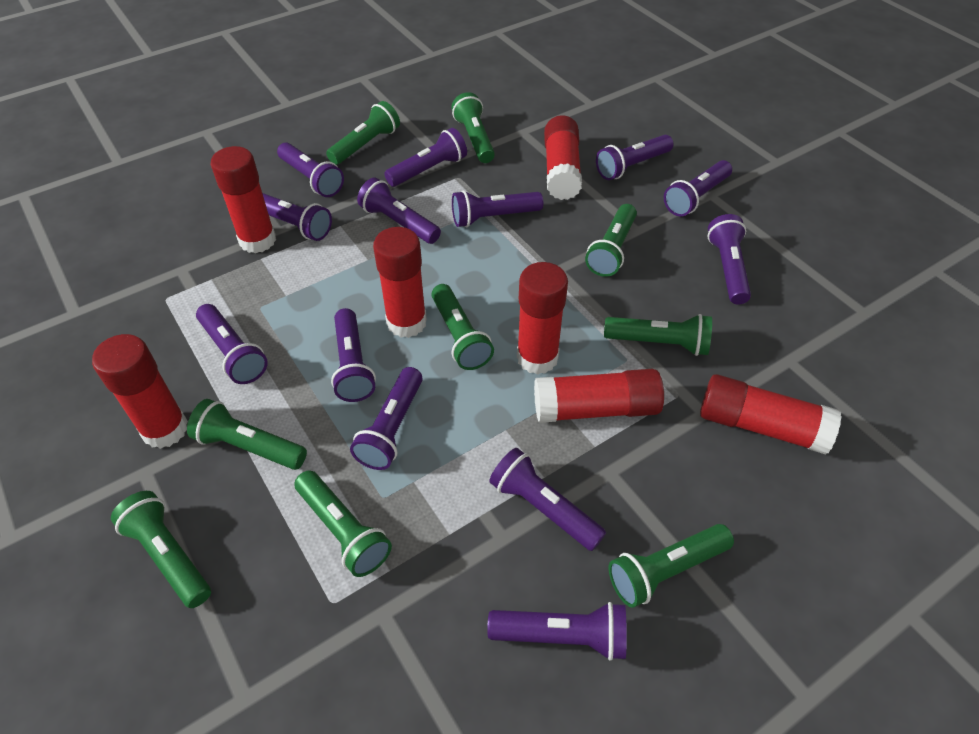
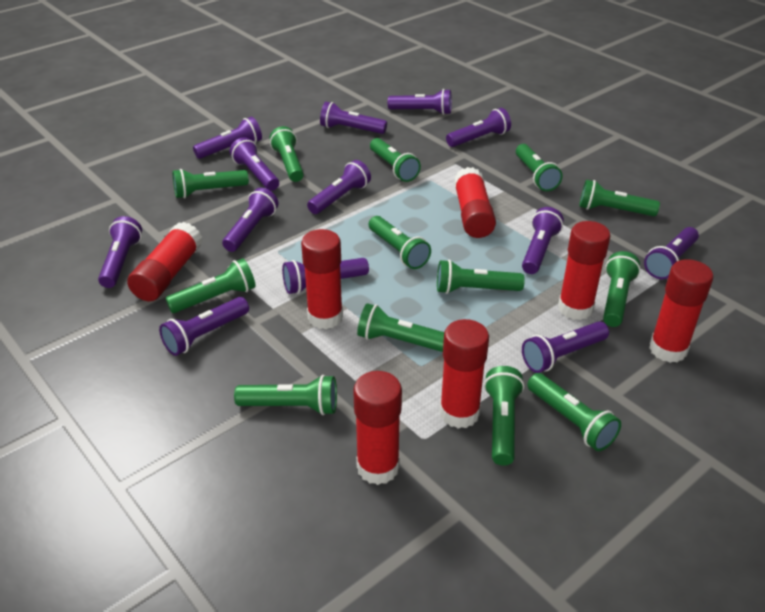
green flashlight: [111,491,211,608] [187,399,307,470] [294,470,392,577] [326,101,400,165] [431,284,494,370] [451,92,495,163] [585,204,637,277] [604,314,712,356] [609,524,734,608] = 9 -> [165,258,256,313] [173,169,249,198] [234,375,337,415] [270,126,304,182] [357,303,444,352] [369,216,431,269] [370,138,421,182] [437,260,525,294] [484,366,524,466] [516,144,563,191] [527,373,621,451] [579,180,660,216] [603,251,641,327] = 13

